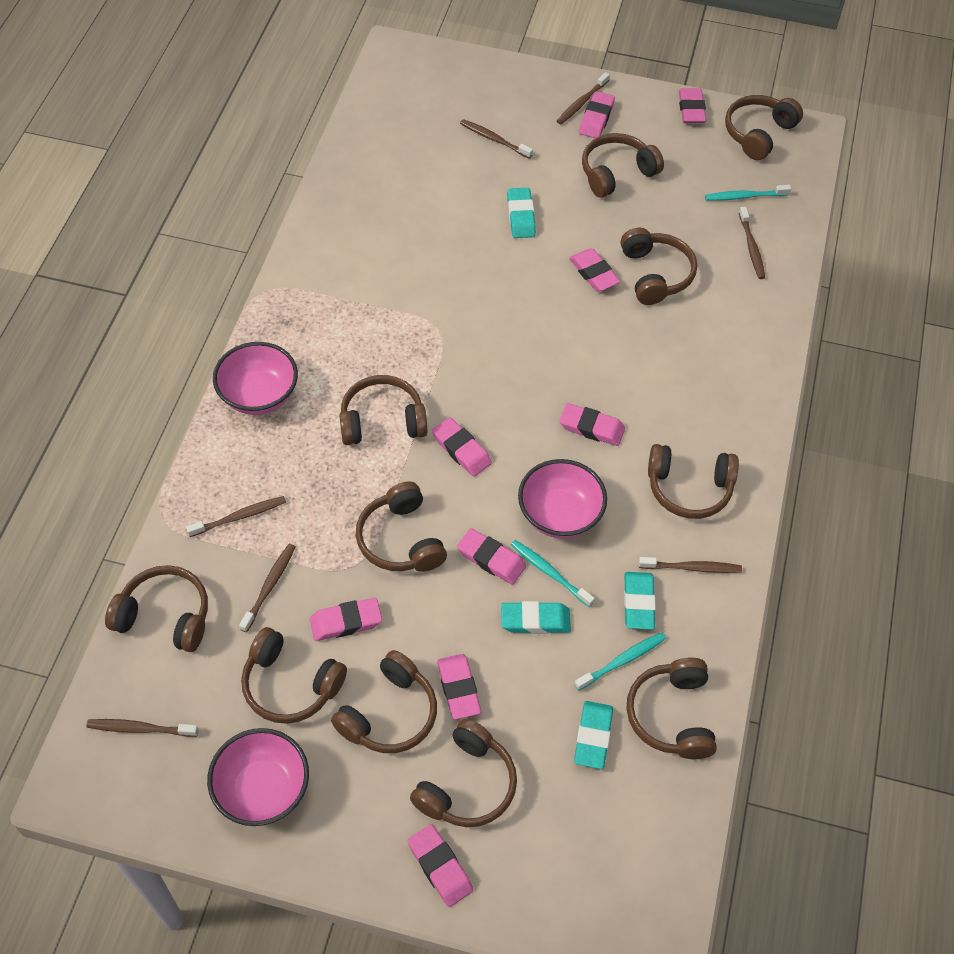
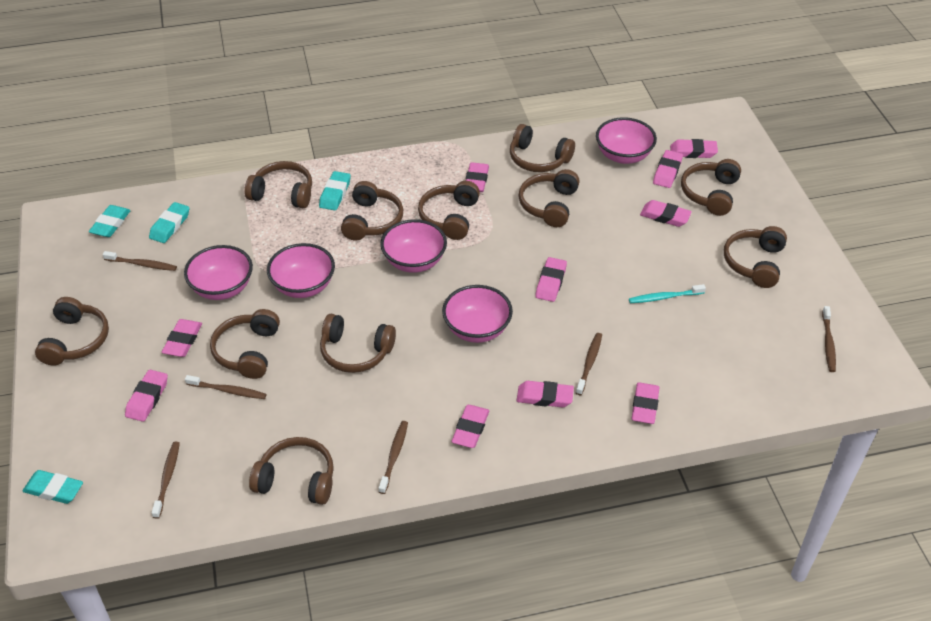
brown toothbrush: [86,719,198,737] [186,496,286,537] [239,544,295,632] [460,119,533,159] [557,72,610,124] [639,557,742,573] [739,207,765,279] = 7 -> [103,251,177,271] [152,442,180,519] [185,375,266,399] [379,421,408,494] [576,333,602,395] [822,306,836,372] = 6
pink bowl: [207,728,309,826] [213,342,298,415] [518,459,607,539] = 3 -> [184,245,253,300] [267,243,335,298] [380,219,447,273] [442,285,513,343] [596,117,657,164] = 5
pink eraser: [310,598,382,641] [408,824,473,907] [432,417,492,476] [437,654,481,719] [457,528,526,585] [559,403,625,446] [569,248,620,292] [579,91,615,138] [679,88,706,123] = 9 -> [125,370,168,422] [162,319,202,357] [452,405,489,448] [466,162,489,192] [517,381,574,407] [535,257,567,302] [632,382,659,424] [640,200,692,227] [653,150,683,188] [670,139,718,158] = 10
turquoise toothbrush: [511,540,595,607] [574,632,666,691] [705,185,791,201] = 3 -> [629,284,706,303] = 1

